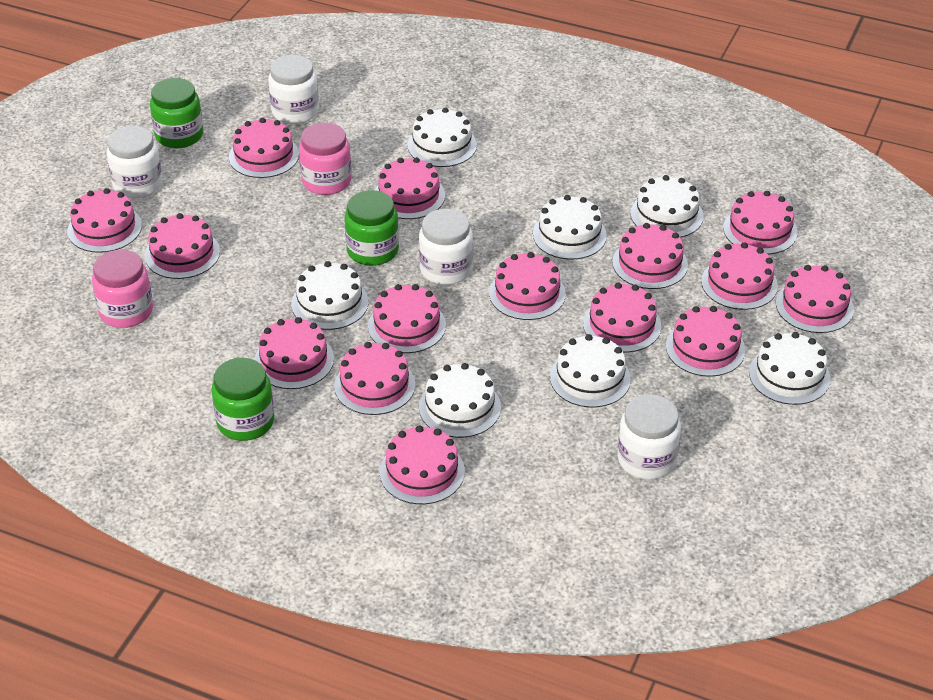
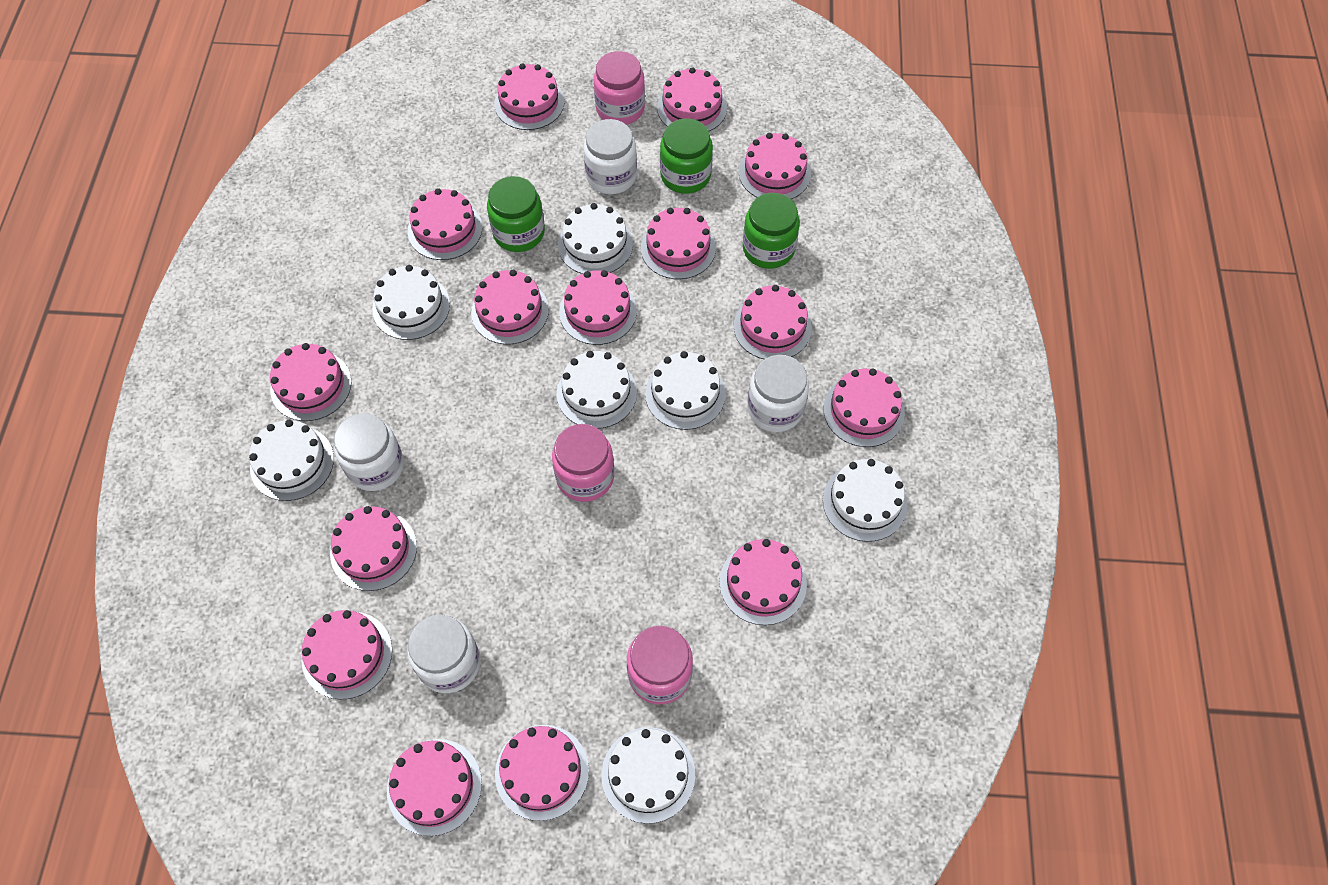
pink jar: [92,250,153,328] [299,122,352,195] = 2 -> [552,424,614,502] [594,51,645,125] [627,626,693,704] = 3

